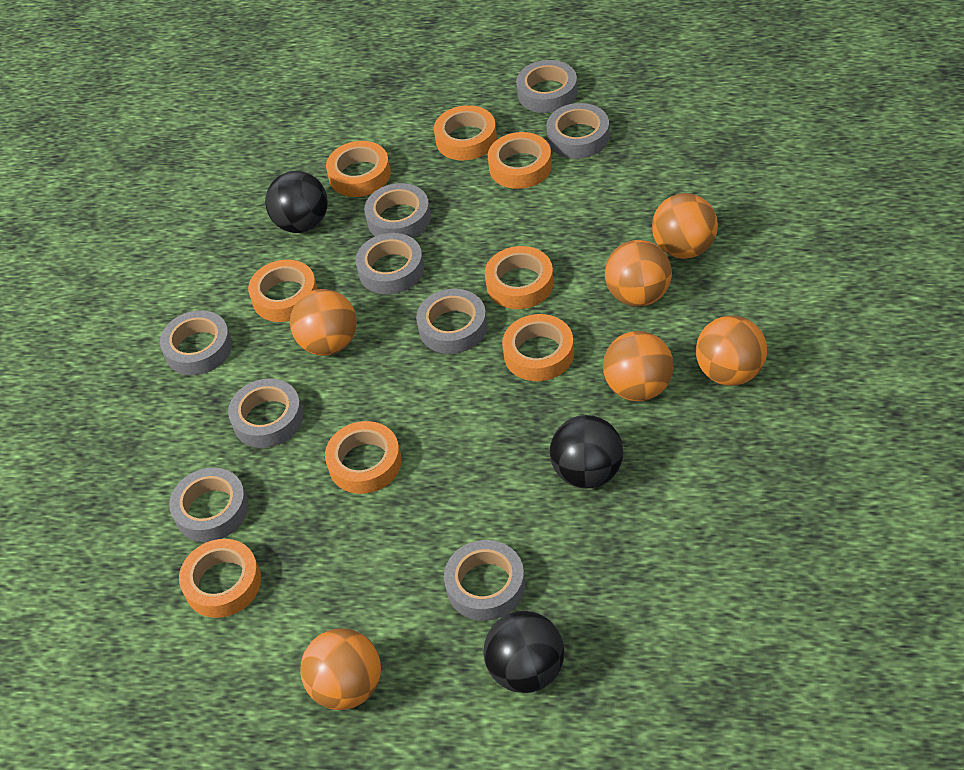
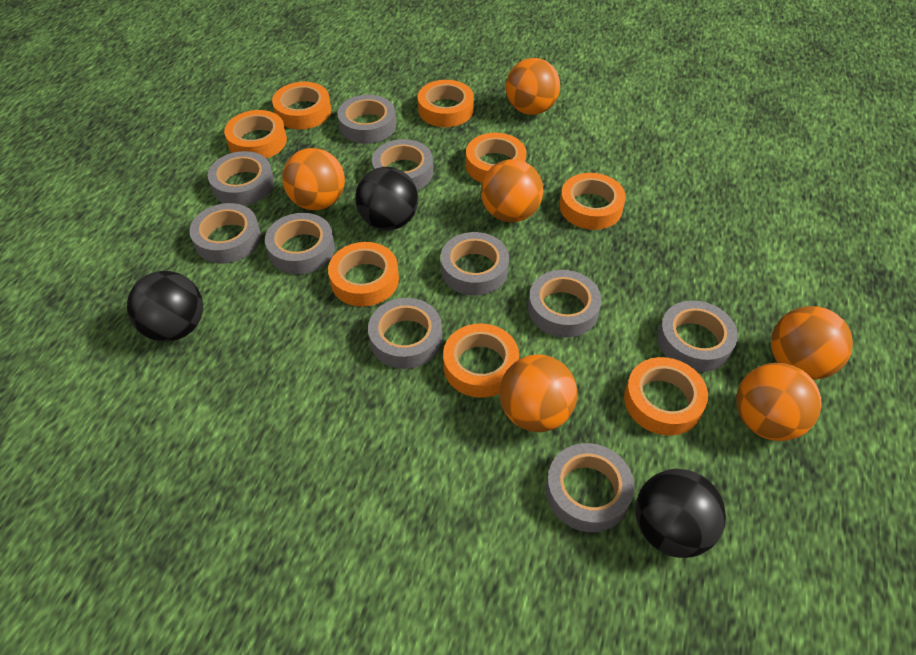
grey tape: [160,310,232,375] [169,468,249,542] [228,378,303,448] [356,233,424,294] [364,183,431,238] [416,289,487,354] [444,540,525,621] [516,60,578,113] [546,103,610,159] = 9 -> [189,203,261,264] [208,151,274,206] [265,213,335,274] [337,95,396,144] [368,298,442,369] [372,139,433,190] [441,232,509,296] [528,270,601,338] [546,443,635,532] [658,300,738,372] = 10

